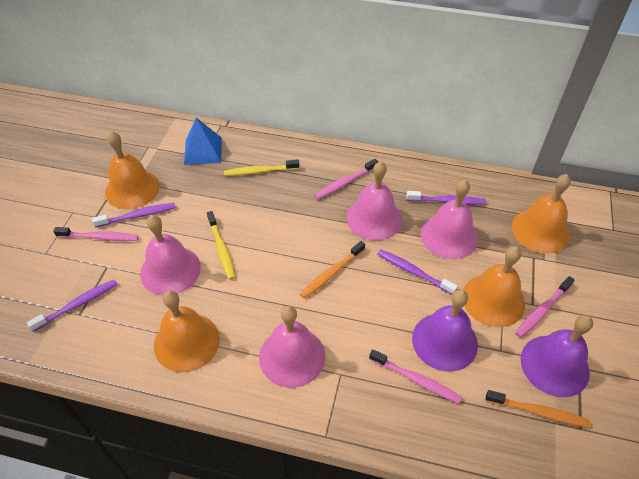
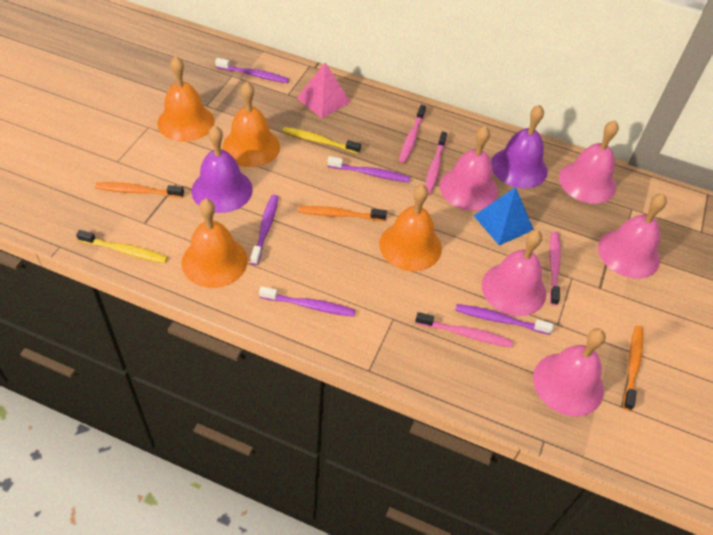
orange toothbrush: [300,241,365,299] [485,390,591,428] = 2 -> [95,182,184,198] [298,206,387,221] [623,326,643,411] = 3
pink bell: [140,215,201,295] [259,305,325,388] [346,161,402,240] [421,180,478,259] = 4 -> [440,126,498,211] [482,230,546,316] [533,328,606,417] [559,120,619,204] [598,194,667,279] = 5
pink pyramid: none = 0 -> [297,63,351,118] = 1
purple toothbrush: [27,279,118,332] [92,203,176,227] [378,249,458,295] [407,191,486,205] = 4 -> [215,58,289,83] [250,195,278,265] [259,286,355,317] [327,156,410,182] [455,304,554,335] = 5

